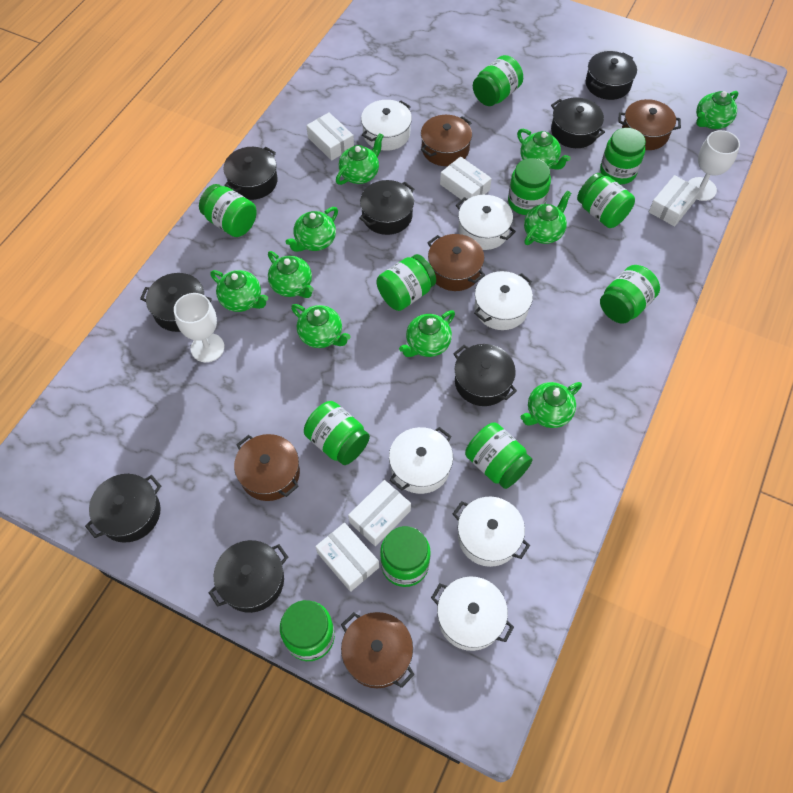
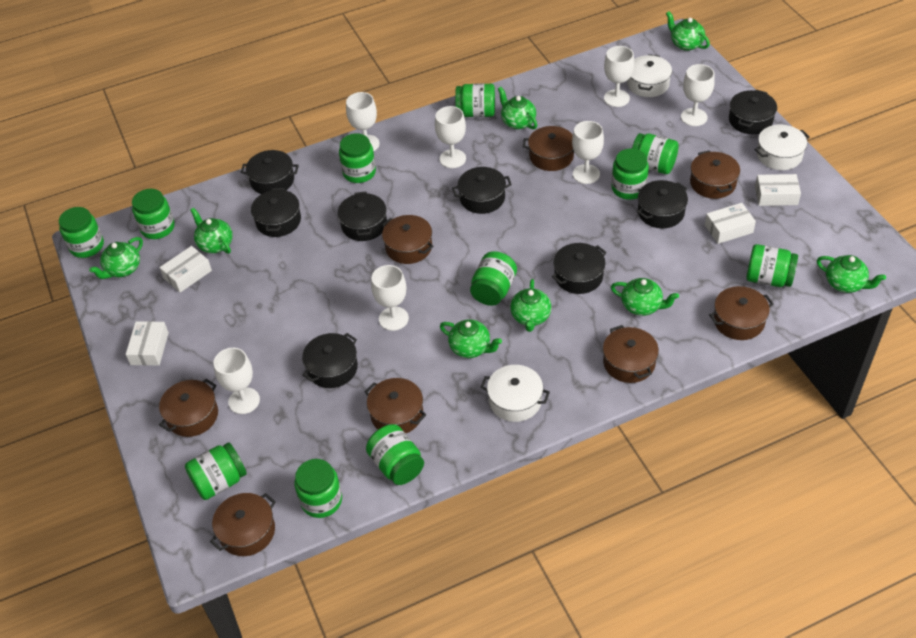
brown pot: [234,434,300,501] [341,612,415,688] [421,115,472,166] [427,234,485,291] [619,99,681,150] = 5 -> [159,379,218,437] [210,493,276,556] [365,378,426,433] [382,215,434,264] [523,126,574,171] [603,325,659,383] [690,150,740,199] [709,286,774,340] = 8
green teapot: [210,270,268,312] [268,251,314,298] [286,207,338,252] [291,304,351,348] [336,133,384,185] [399,310,455,357] [517,129,571,170] [521,382,582,428] [524,191,571,245] [696,91,739,129] = 10 -> [89,237,143,279] [190,208,233,254] [440,319,502,358] [498,87,537,129] [510,279,551,332] [611,278,679,316] [666,11,710,51] [817,255,886,293] = 8
white box: [306,112,354,161] [315,523,379,592] [348,480,411,546] [440,156,492,202] [649,175,701,227] = 5 -> [126,321,169,366] [159,246,212,293] [705,203,756,244] [755,174,801,206] = 4
white goblet: [174,293,224,362] [688,130,740,201] = 2 -> [214,348,260,414] [346,92,380,152] [371,265,409,331] [435,106,466,168] [572,121,604,184] [604,46,634,107] [681,64,715,126] = 7
white pot: [361,100,412,151] [389,427,453,494] [431,576,514,651] [453,497,530,567] [456,195,516,250] [474,271,533,330] = 6 -> [481,365,550,422] [627,54,672,97] [755,125,810,170] = 3

